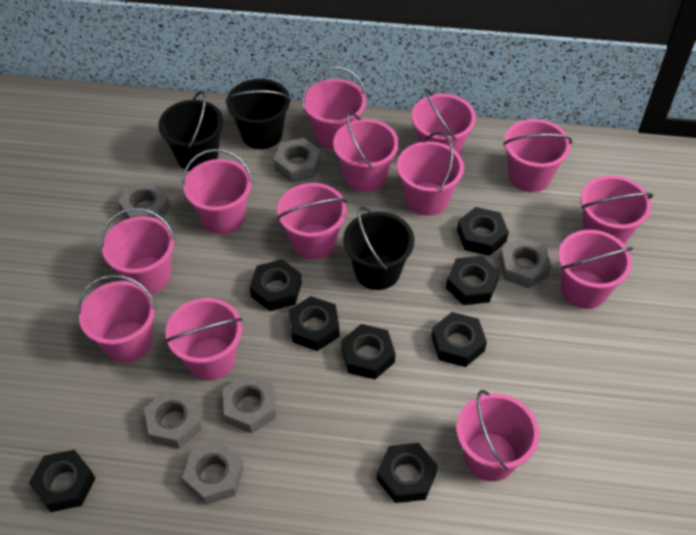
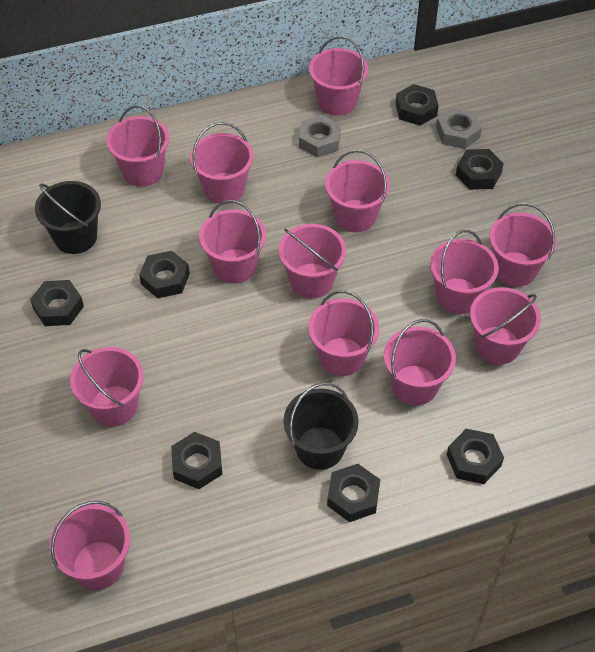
black bucket: [159,90,223,171] [226,79,291,149] [343,207,414,290] = 3 -> [35,181,101,254] [284,382,359,470] = 2
black nut: [29,450,96,512] [250,259,302,311] [289,296,340,351] [341,324,395,379] [377,443,438,503] [431,312,487,367] [446,256,500,305] [457,207,509,256] = 8 -> [30,280,84,326] [139,250,190,298] [171,432,222,489] [327,464,380,522] [396,84,439,126] [447,429,504,484] [456,149,504,190] = 7
grey nut: [118,182,170,220] [144,390,202,449] [182,441,244,505] [223,374,276,434] [274,138,321,182] [499,237,551,289] = 6 -> [299,115,341,157] [436,107,482,149] = 2

